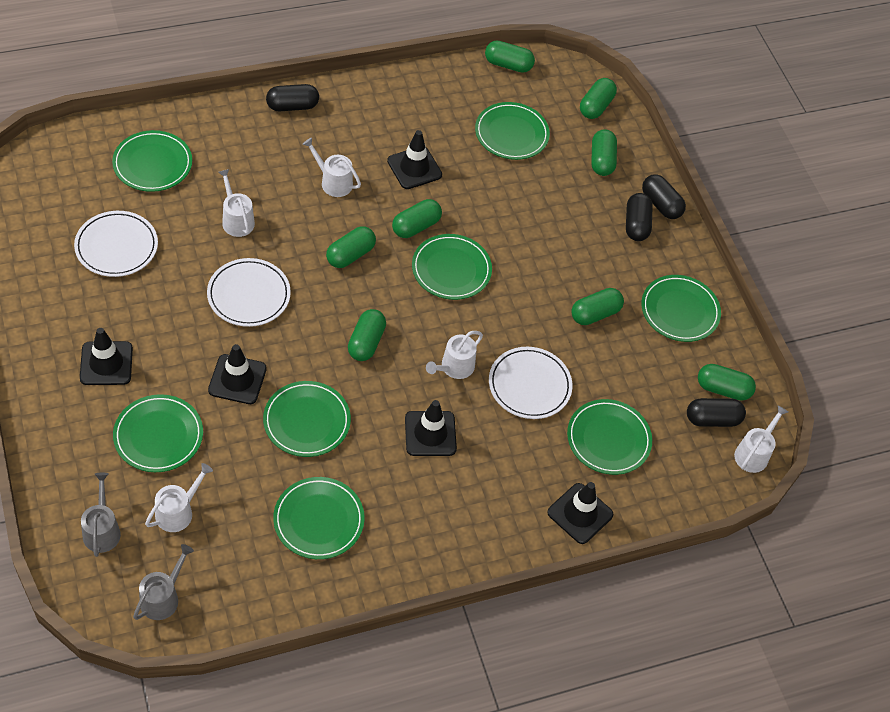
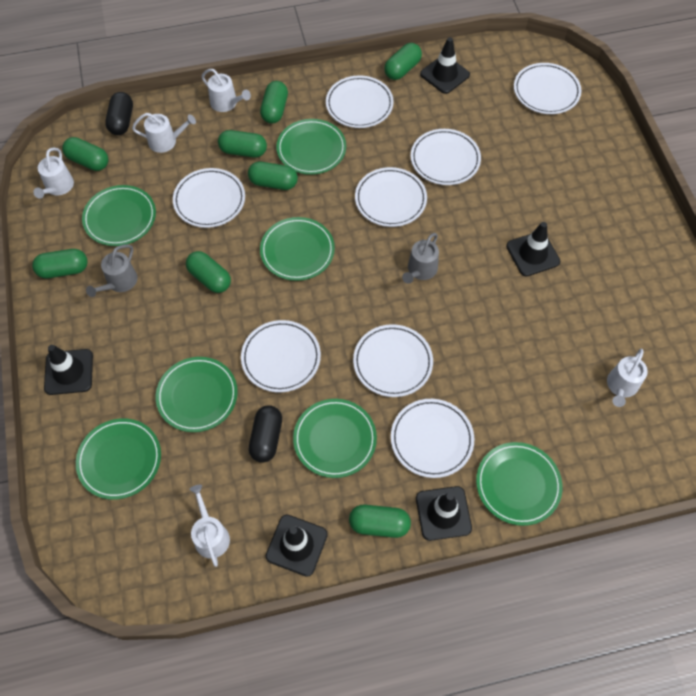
black capsule: [266,84,319,111] [626,193,653,241] [642,174,686,219] [687,398,746,427] = 4 -> [105,92,133,135] [249,405,282,463] = 2
green plate: [112,130,192,192] [113,394,203,472] [263,381,351,457] [273,477,365,559] [412,234,492,300] [475,102,550,160] [567,399,652,475] [641,275,721,342] = 8 -> [76,418,161,500] [82,185,156,246] [156,357,238,432] [260,217,335,281] [276,119,346,175] [293,399,377,478] [476,442,563,526] = 7
white plate: [74,211,158,277] [207,258,291,327] [489,347,572,419] = 3 -> [173,168,245,228] [241,320,321,393] [326,75,394,128] [353,324,433,397] [355,167,427,227] [391,399,474,478] [411,129,481,185] [514,63,581,114] = 8

